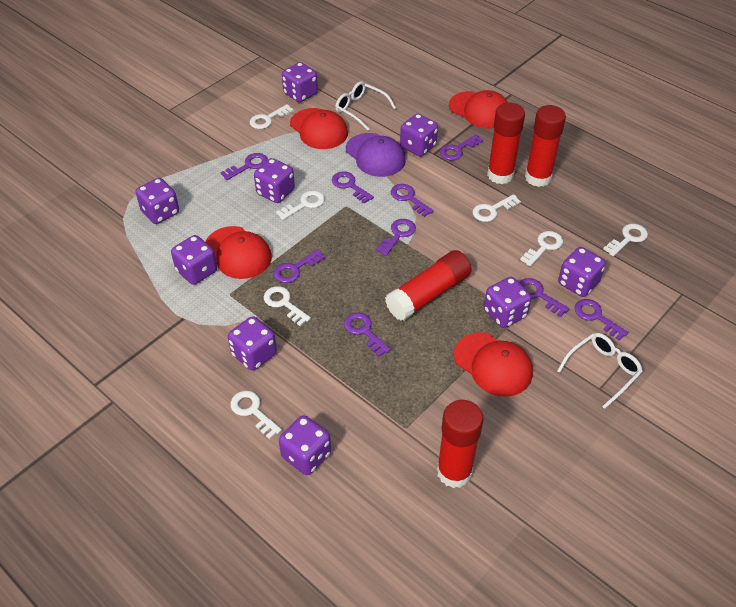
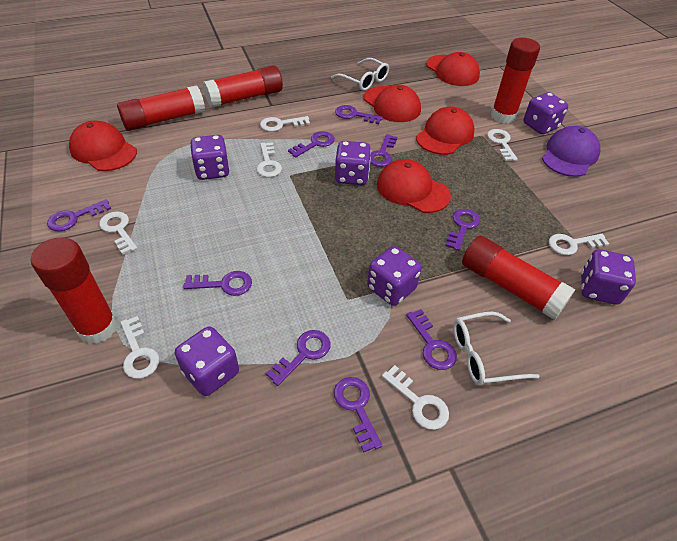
purple dice: [136,178,179,224] [171,235,217,285] [228,316,277,371] [254,158,295,203] [279,415,331,475] [282,62,318,102] [400,114,438,157] [484,277,532,328] [558,247,606,297] = 9 -> [175,326,239,396] [190,135,230,180] [335,141,371,185] [367,246,421,306] [523,92,568,134] [581,249,636,305] = 6
red cap: [206,226,272,279] [290,108,348,149] [449,90,508,128] [454,332,533,397] = 4 -> [69,121,137,171] [364,84,421,122] [377,159,451,213] [416,107,475,155] [426,52,480,86] = 5
red glue stick: [385,250,472,321] [437,400,484,488] [487,103,525,184] [525,105,566,187] = 4 -> [31,237,117,344] [117,85,205,131] [203,65,283,108] [462,236,576,320] [491,38,540,124] = 5

